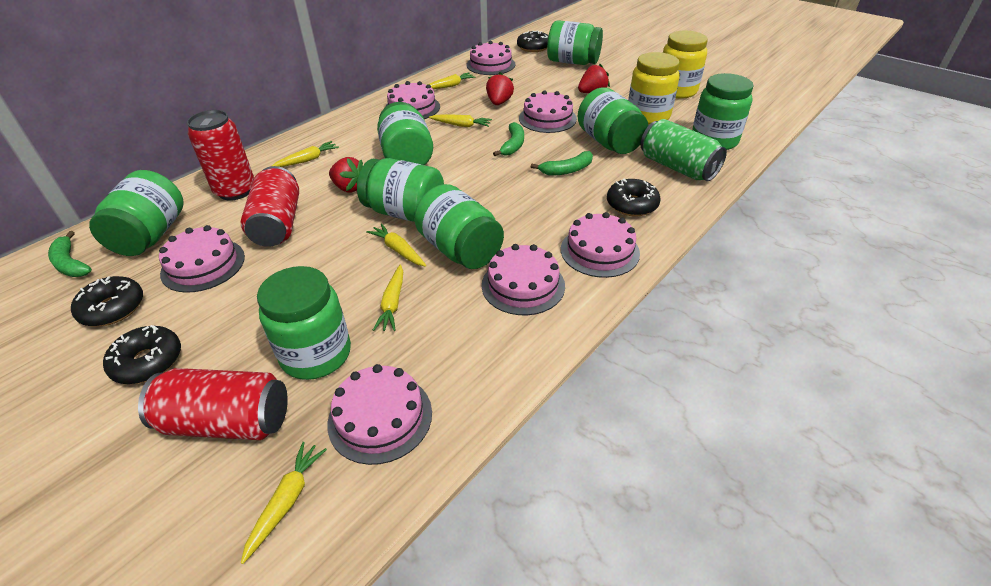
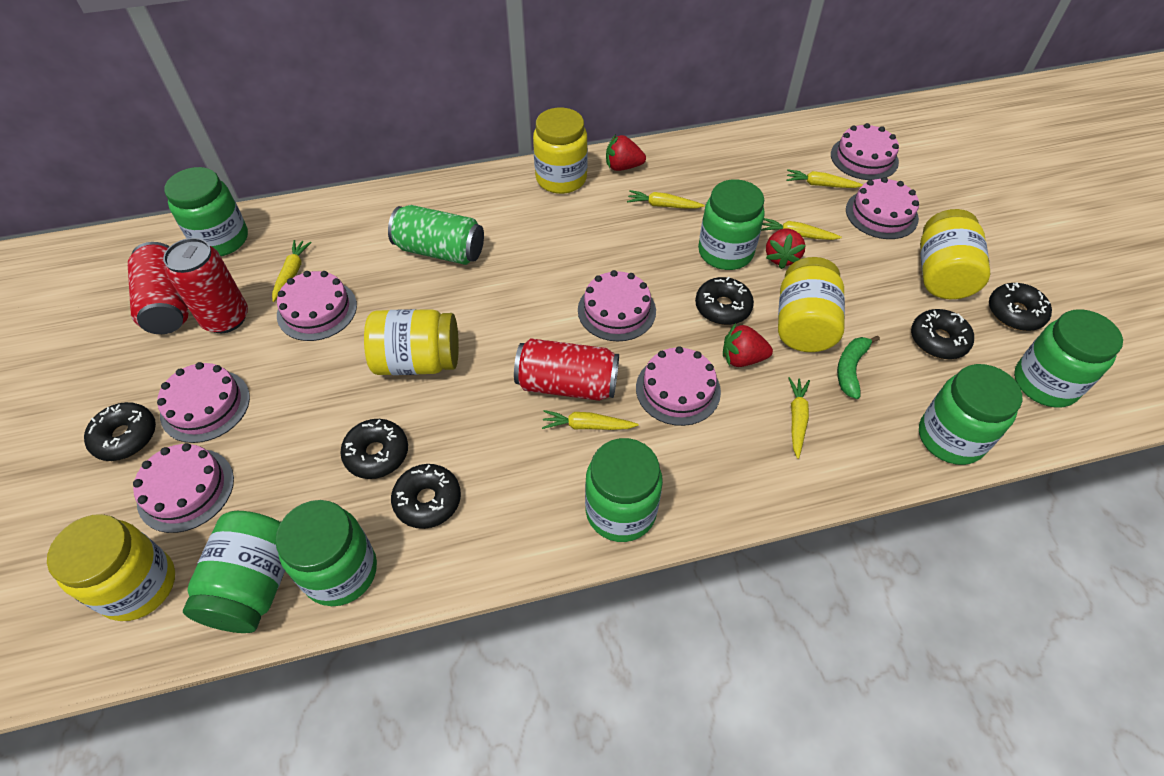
black donut: [71,276,143,326] [103,325,181,384] [517,31,548,52] [607,179,661,216] = 4 -> [84,402,156,461] [340,419,408,479] [391,464,461,529] [695,277,754,325] [911,309,974,359] [989,283,1052,331] = 6
green banana: [48,231,92,277] [493,122,524,156] [531,151,593,175] = 3 -> [837,336,880,399] = 1
green jar: [89,170,184,256] [257,266,351,380] [357,158,444,222] [377,102,433,165] [414,184,504,269] [547,20,603,65] [578,87,648,154] [692,73,754,150] = 8 -> [164,167,248,256] [183,511,285,633] [275,500,377,606] [585,438,663,542] [698,179,765,270] [919,364,1022,465] [1014,309,1123,408] = 7
yellow jar: [628,52,680,125] [663,31,708,99] = 2 -> [47,514,175,621] [364,309,459,375] [533,108,588,194] [778,257,845,352] [920,209,990,299] = 5

